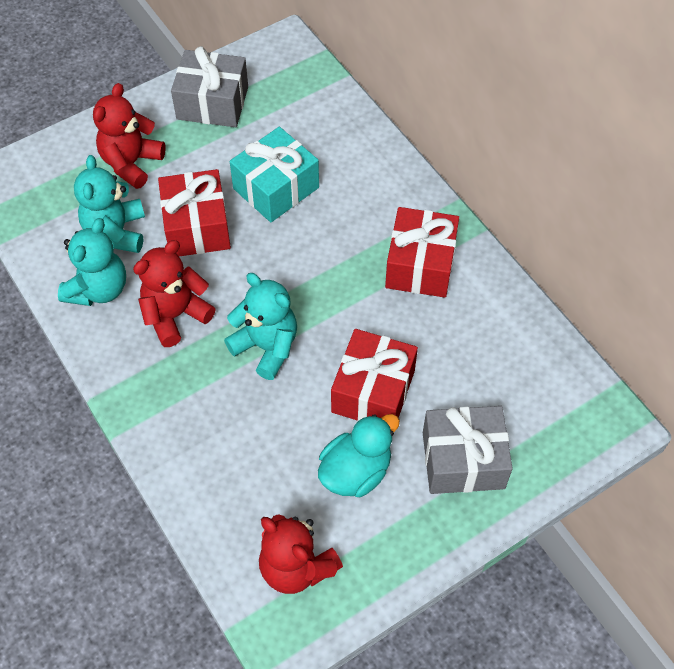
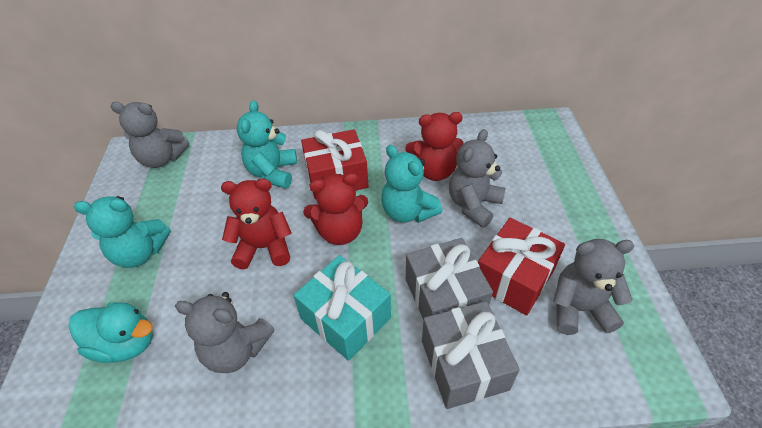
grey teddy bear: none = 0 -> [110,102,189,168] [175,292,275,373] [449,129,506,228] [553,239,634,335] = 4
red gift: [158,169,231,257] [331,329,418,421] [385,207,459,298] = 3 -> [301,129,369,199] [478,218,565,315] = 2

